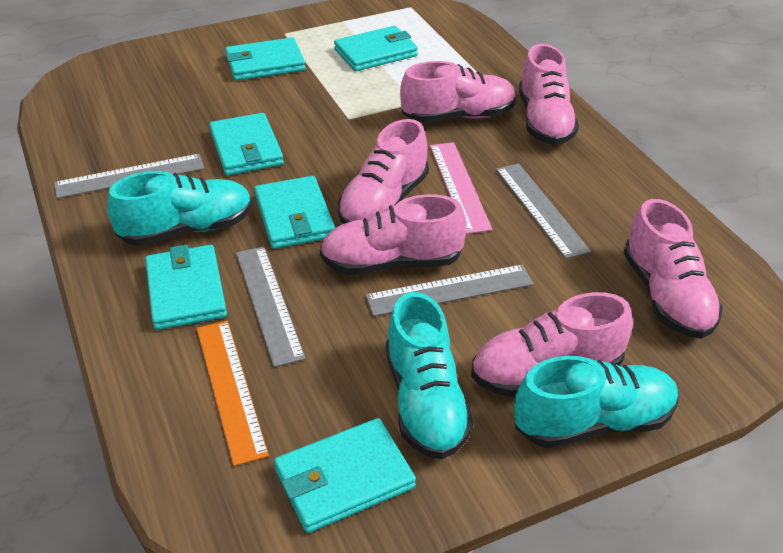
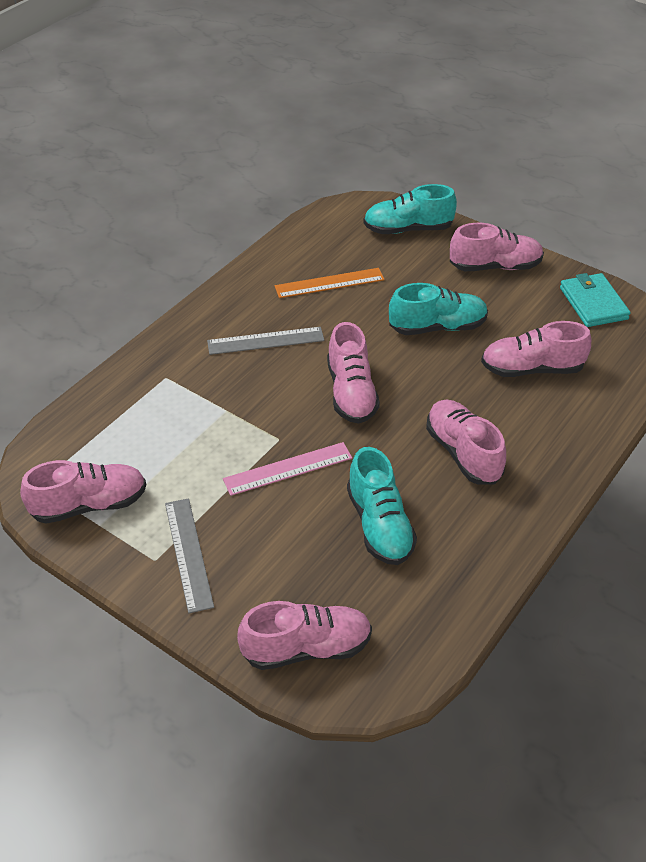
grey ruler: [54,154,204,198] [236,246,306,367] [365,264,534,316] [496,163,591,259] = 4 -> [165,498,214,613] [207,327,324,355] = 2
turquoise wallet: [145,245,227,330] [209,113,284,175] [225,37,305,81] [254,176,335,249] [274,418,416,533] [334,26,418,71] = 6 -> [560,273,631,327] = 1

